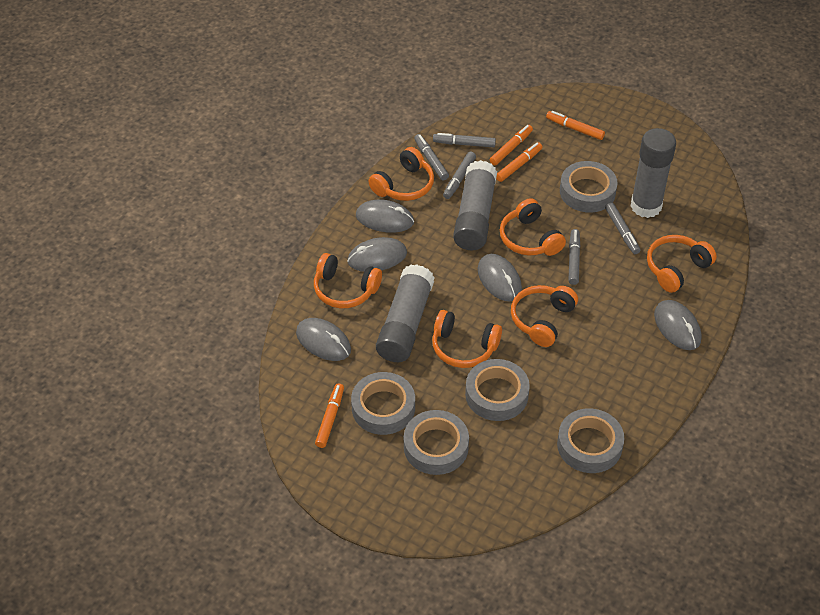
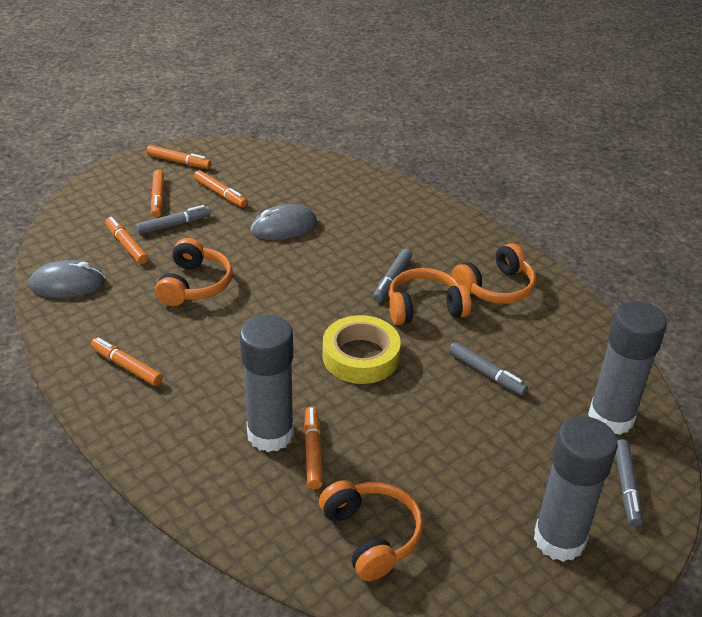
grey marker: [414,134,449,181] [433,133,496,148] [443,151,476,199] [568,229,580,285] [605,202,640,254] = 5 -> [136,205,211,235] [373,249,412,302] [449,342,528,396] [616,439,643,527] = 4
grey mouse: [296,318,351,361] [347,237,407,272] [356,200,414,233] [478,254,522,301] [654,300,701,350] = 5 -> [29,260,106,298] [250,204,317,240] = 2
grey tape: [351,372,415,435] [404,410,469,475] [465,359,530,421] [557,408,624,473] [560,161,618,213] = 5 -> none = 0
orange headphones: [314,253,382,308] [368,147,434,201] [432,310,502,368] [500,198,566,256] [511,285,578,347] [647,235,717,293] = 6 -> [155,238,233,306] [319,480,423,581] [388,268,471,325] [452,243,536,304] = 4
orange marker: [315,383,344,448] [490,125,533,165] [496,142,542,182] [546,111,605,140] = 4 -> [91,338,163,386] [105,217,148,264] [146,145,211,169] [151,169,164,217] [194,170,247,207] [304,406,323,489] = 6
yellow tape: none = 0 -> [323,315,401,384] = 1

